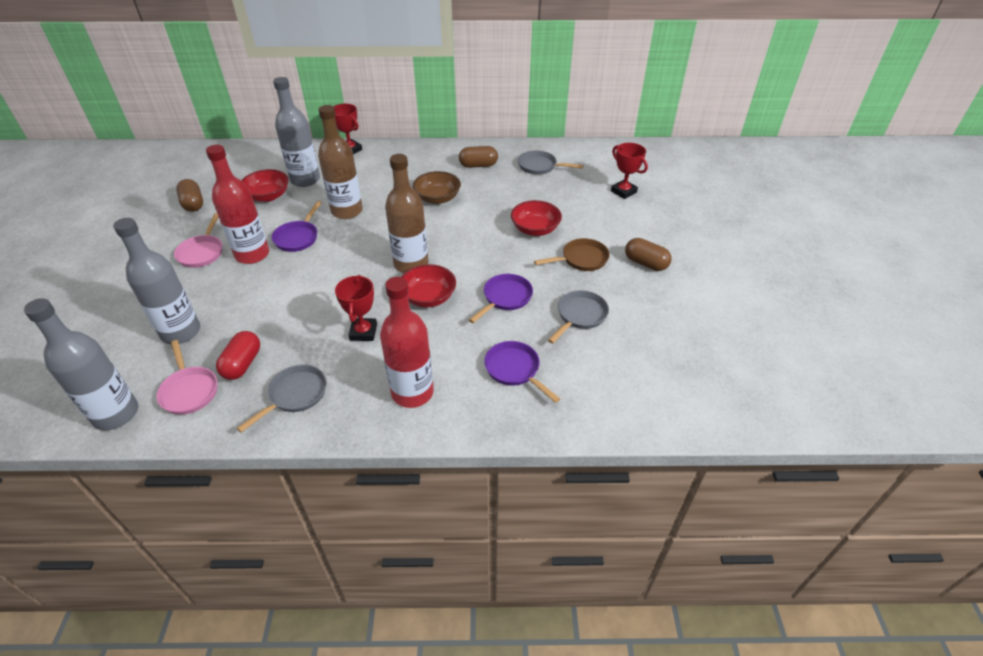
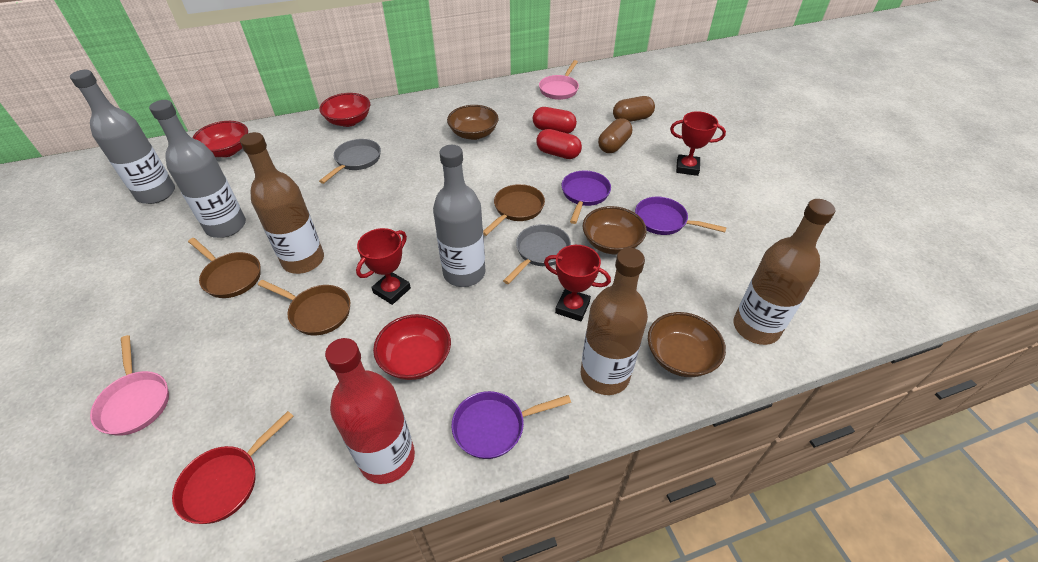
brown bottle: [318,105,363,219] [385,154,429,273] = 2 -> [240,132,324,274] [581,248,648,395] [734,199,835,345] = 3
brown bowl: [413,171,461,204] = 1 -> [447,105,499,140] [583,206,647,255] [648,312,726,377] = 3
brown capsule: [176,179,203,212] [459,146,498,168] [625,238,671,271] = 3 -> [598,118,632,153] [613,96,655,122] = 2
brown pan: [534,238,610,271] = 1 -> [188,238,261,298] [258,280,350,335] [483,184,545,236] = 3
grey pan: [237,364,326,433] [518,150,583,175] [548,290,609,344] = 3 -> [319,139,381,184] [503,224,571,284] = 2
red bottle: [206,145,269,264] [380,277,434,408] = 2 -> [325,338,415,484] = 1
red capsule: [216,331,260,380] = 1 -> [533,107,577,133] [536,129,582,159] = 2
red pan: none = 0 -> [172,411,293,524] = 1

